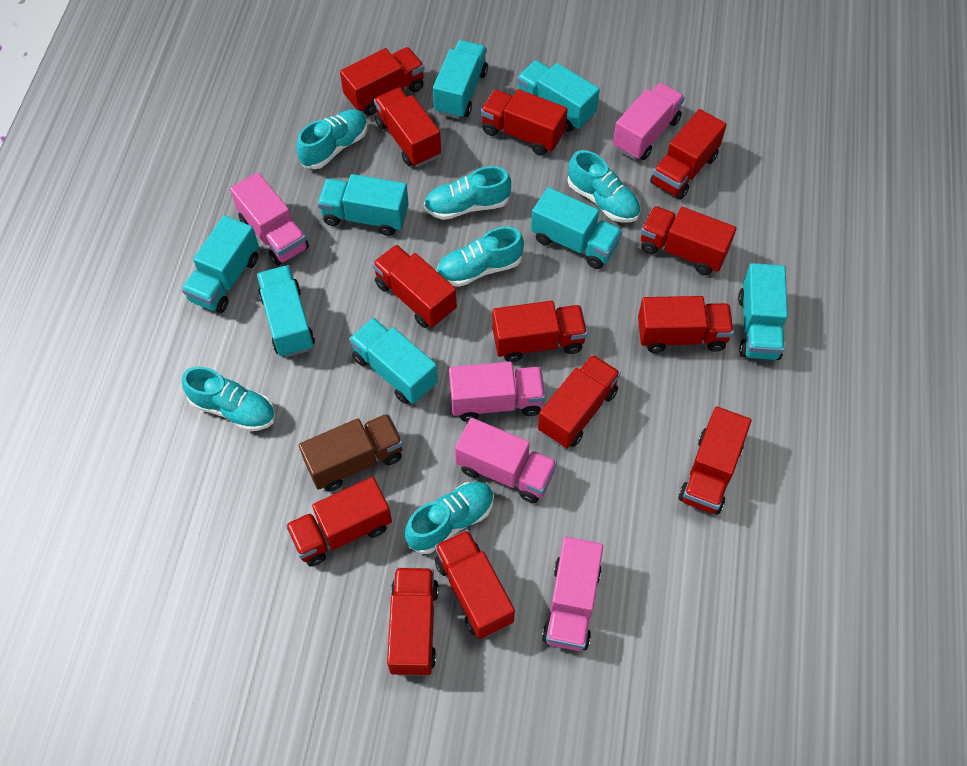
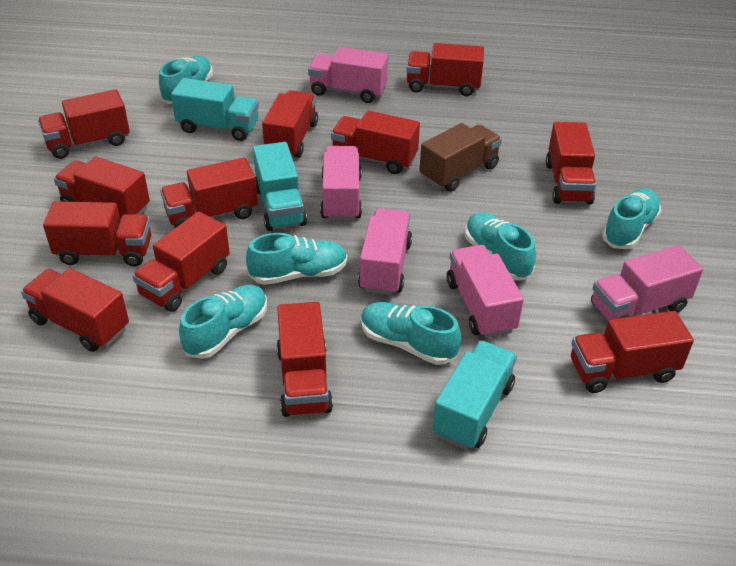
red truck: [285,477,392,567] [340,47,425,116] [372,245,457,328] [374,87,441,167] [387,568,439,676] [435,530,515,639] [481,89,568,155] [492,301,587,362] [538,354,621,448] [638,296,734,353] [641,206,736,275] [650,109,727,199] [678,406,751,515] = 13 -> [21,268,129,352] [38,89,130,159] [43,201,151,267] [54,156,150,219] [132,211,230,312] [160,158,258,228] [262,90,318,158] [276,302,333,417] [331,110,420,174] [407,43,484,96] [546,122,596,205] [571,311,694,393] = 12
turquoise truck: [182,215,259,313] [257,265,315,357] [318,174,409,236] [349,318,438,404] [433,40,488,119] [517,60,600,132] [531,187,623,269] [738,263,788,360] = 8 -> [171,78,259,141] [253,142,307,231] [432,341,517,450] = 3

